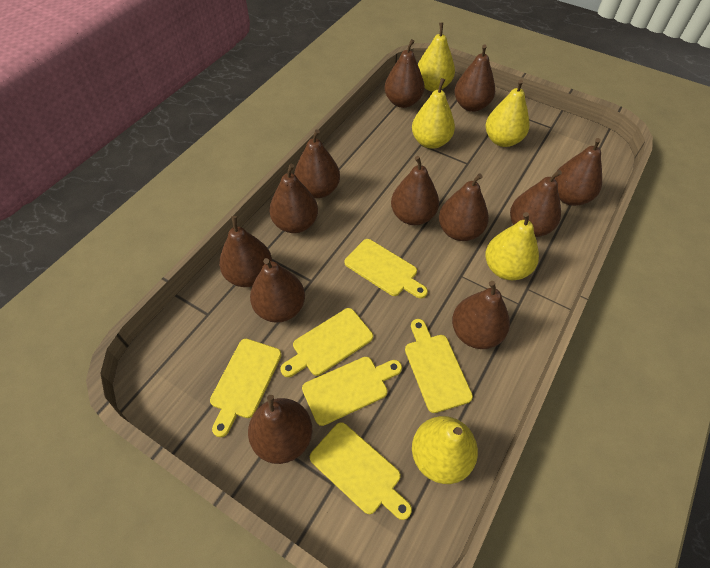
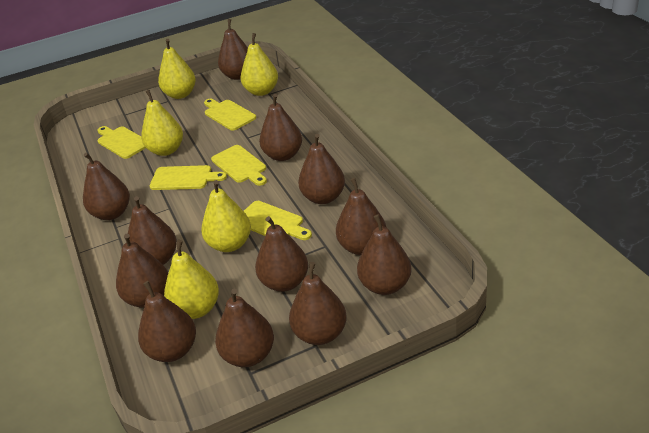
yellow cutting board: [210,339,282,437] [280,308,373,377] [302,357,402,426] [310,422,412,520] [344,239,428,298] [405,319,473,413] = 6 -> [97,126,146,159] [150,165,227,190] [204,99,256,131] [211,145,267,186] [244,201,312,240] = 5

